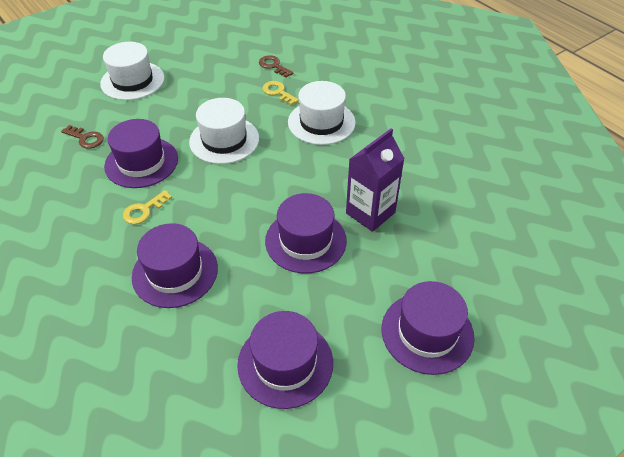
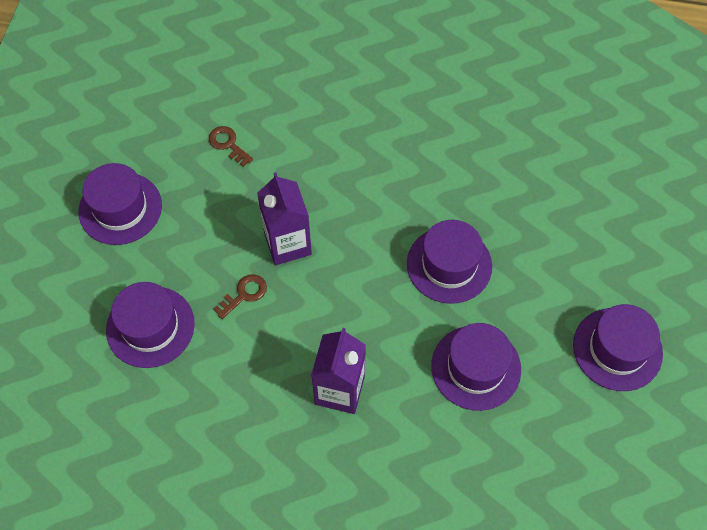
purple carton: [346,128,405,232] = 1 -> [257,172,312,265] [311,328,366,414] = 2
white hat: [100,42,165,100] [189,98,259,164] [288,81,356,145] = 3 -> none = 0
yellow key: [123,190,172,224] [263,81,299,105] = 2 -> none = 0

